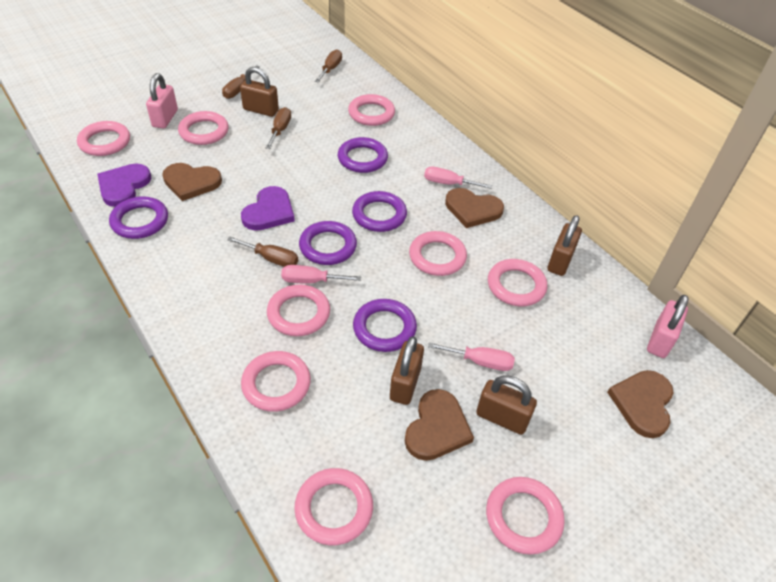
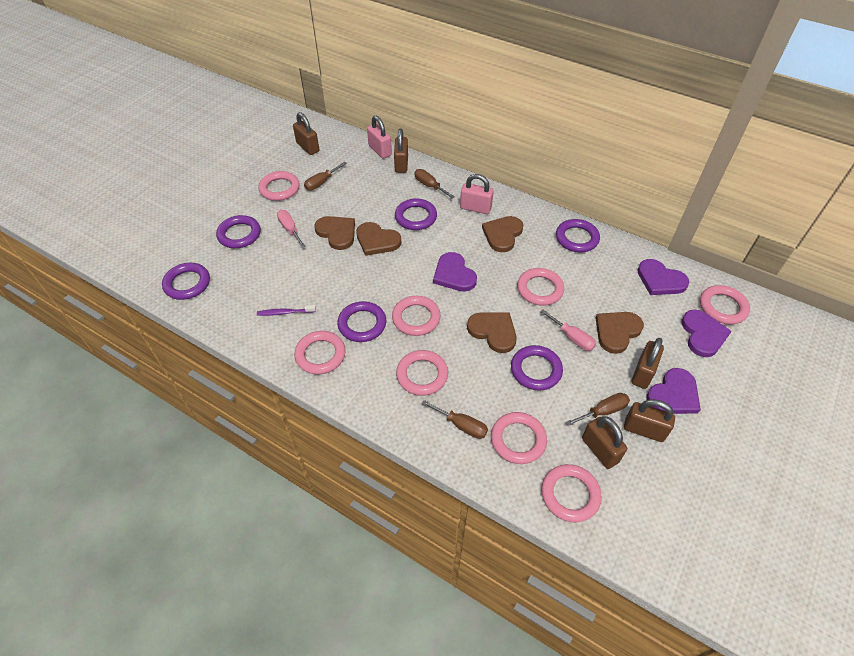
brown heart: [162,163,222,201] [405,389,474,461] [445,188,504,228] [607,370,674,438] = 4 -> [314,216,355,250] [356,222,401,256] [467,313,517,353] [482,216,523,252] [596,312,644,354] = 5
brown padlock: [240,67,279,117] [390,336,424,405] [476,375,537,435] [548,215,582,276] = 4 -> [293,112,319,155] [394,129,408,173] [582,416,627,469] [624,399,675,442] [632,338,664,389] = 5
pink ring: [77,121,130,156] [178,111,228,145] [241,351,311,412] [267,284,330,336] [294,468,373,545] [348,94,395,126] [409,231,467,276] [486,477,565,555] [488,259,547,306] = 9 -> [258,171,300,201] [294,331,346,375] [392,296,441,336] [396,350,448,396] [491,412,547,464] [517,268,564,306] [541,464,602,522] [700,285,750,325] = 8
pink screwdriver: [281,265,361,284] [424,167,492,189] [428,342,515,371] = 3 -> [277,210,305,247] [540,310,596,351] = 2
purple heart: [97,164,151,207] [241,186,295,231] = 2 -> [433,252,477,292] [637,259,689,295] [647,368,701,414] [681,310,732,357] = 4
purple ring: [109,196,168,239] [299,221,357,265] [338,137,388,173] [352,191,407,232] [353,299,417,352] = 5 -> [162,263,210,300] [216,215,261,248] [337,301,386,342] [395,198,437,230] [511,345,563,391] [556,219,600,252] = 6
purple toothbrush: none = 0 -> [257,305,316,316] = 1

